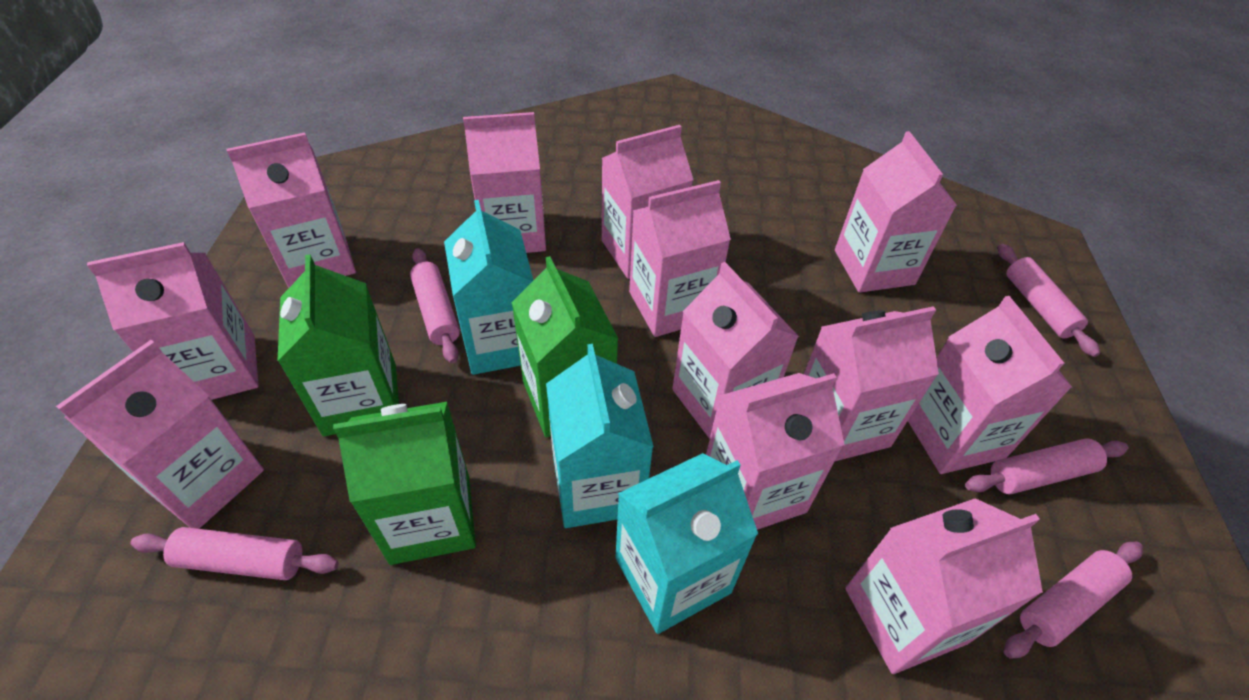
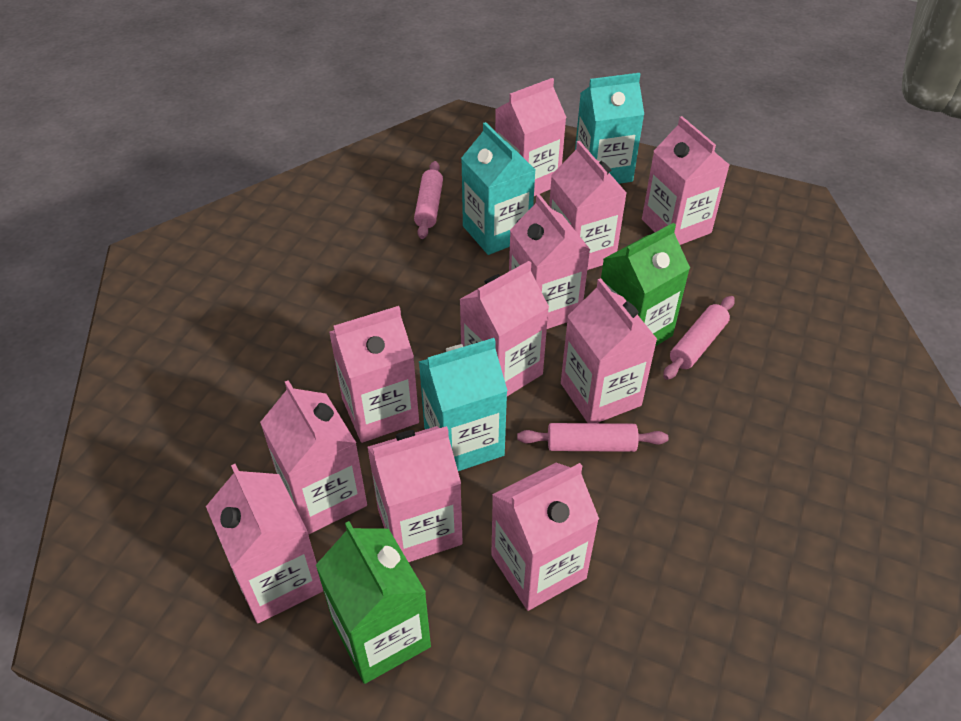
green carton: [277,254,399,436] [333,402,476,565] [511,256,619,437] = 3 -> [316,521,431,684] [601,223,690,346] = 2
pink carton: [56,340,264,529] [87,242,259,400] [227,132,356,288] [463,112,546,253] [602,125,693,279] [629,180,731,337] [672,262,799,439] [706,373,845,530] [804,306,939,461] [835,131,957,293] [845,498,1043,674] [908,296,1072,474] = 12 -> [206,464,323,623] [260,380,367,535] [329,306,419,443] [367,426,463,562] [460,261,549,396] [491,463,599,611] [495,78,567,196] [509,194,590,329] [549,141,626,270] [561,278,658,423] [642,116,729,245] = 11
pink rolling pin: [131,527,338,580] [410,248,460,364] [965,438,1128,494] [998,244,1100,357] [1004,542,1143,659] = 5 -> [414,161,443,239] [517,423,668,452] [663,296,735,380] = 3

